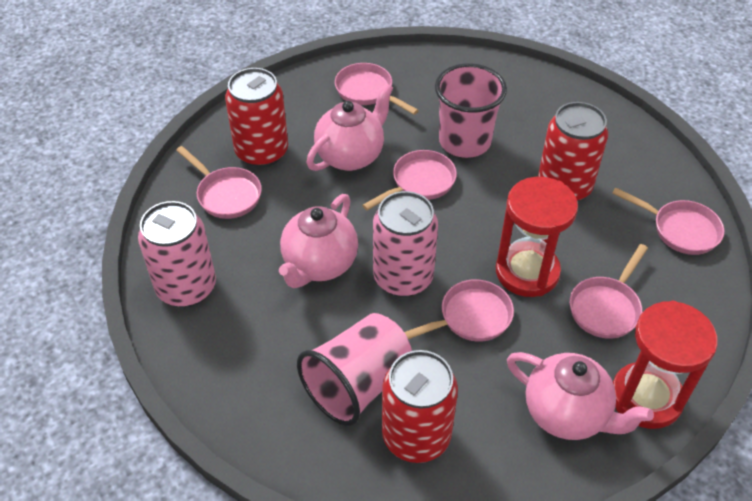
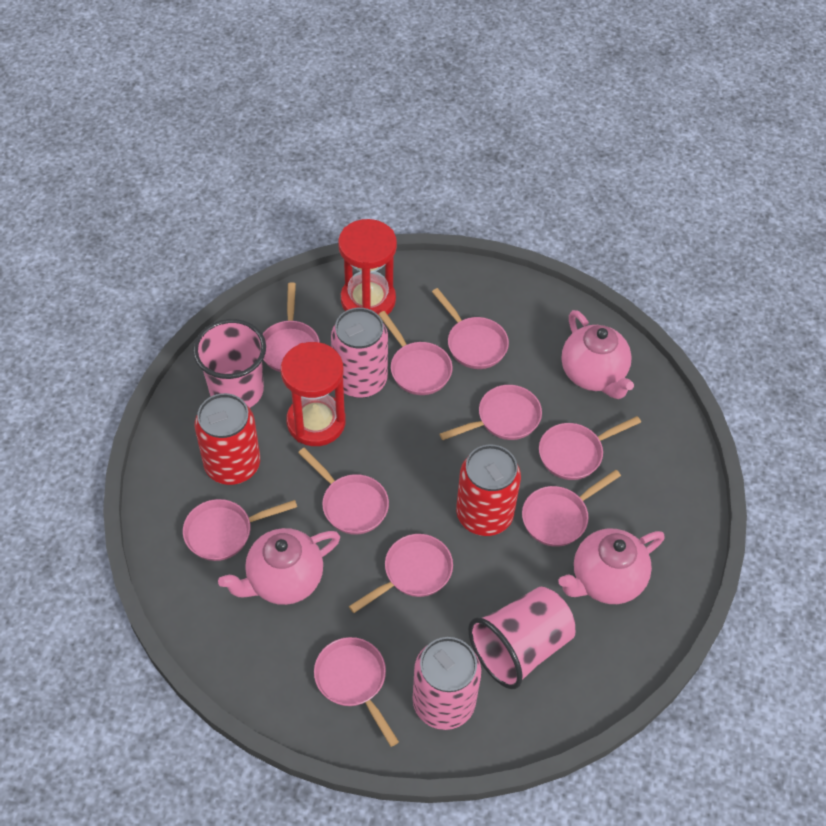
pink pan: [176,146,262,219] [335,63,419,115] [362,150,457,210] [404,279,514,342] [570,244,648,339] [612,187,724,255] = 6 -> [183,499,297,561] [263,282,320,372] [298,448,389,535] [314,637,399,747] [349,534,453,613] [378,311,453,395] [432,288,509,369] [440,385,542,440] [522,470,621,547] [539,416,641,480] = 10
red can: [225,68,288,168] [382,350,458,463] [538,102,608,202] = 3 -> [194,393,260,485] [456,445,521,536] = 2

